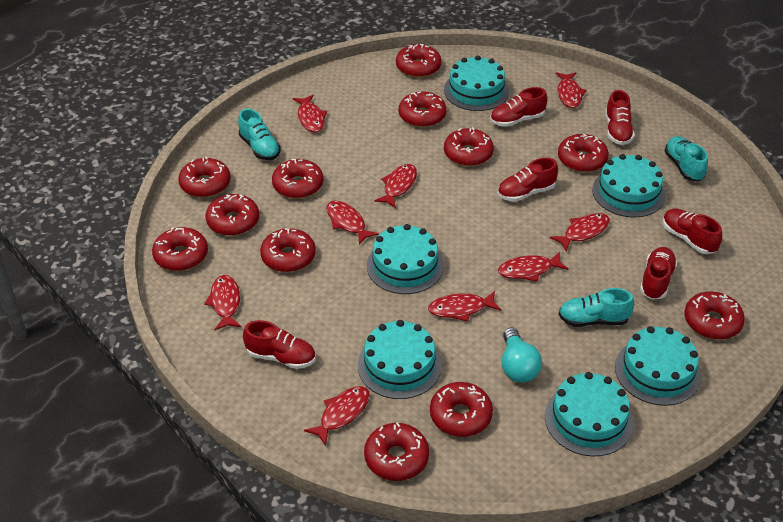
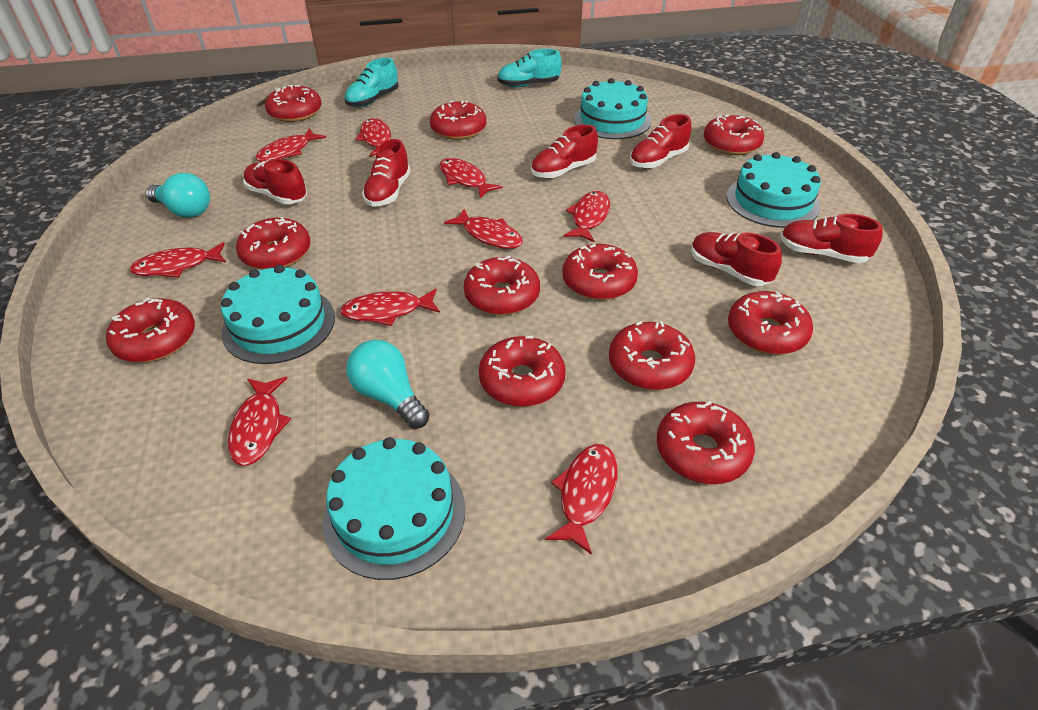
red donut: [152,227,208,271] [178,157,231,198] [206,194,259,236] [260,228,316,272] [272,159,324,199] [364,422,429,481] [396,44,441,78] [399,91,447,127] [430,382,493,437] [444,127,494,166] [558,133,609,172] [685,291,745,340] = 12 -> [106,298,195,363] [236,217,310,270] [265,85,322,122] [430,100,486,140] [464,256,540,315] [479,336,566,407] [562,244,638,300] [609,321,695,390] [657,401,755,484] [704,115,764,155] [728,291,813,355] = 11
turquoise cake: [358,320,442,399] [367,224,444,294] [444,55,509,111] [545,372,633,457] [592,154,666,218] [615,326,701,406] = 6 -> [221,265,335,364] [323,437,466,580] [574,78,651,139] [726,152,821,228] = 4
turquoise light bulb: [502,327,542,382] = 1 -> [146,173,210,218] [346,340,430,429] = 2
turquoise shoe: [238,109,281,160] [559,288,634,327] [665,136,708,181] = 3 -> [345,58,399,108] [497,49,561,88] = 2

